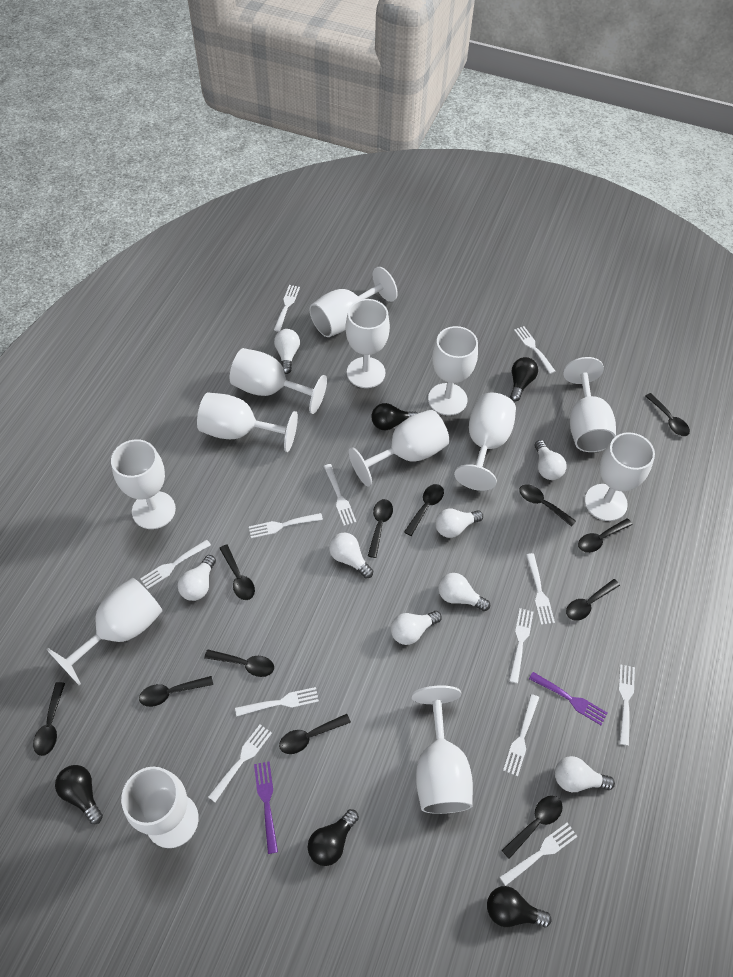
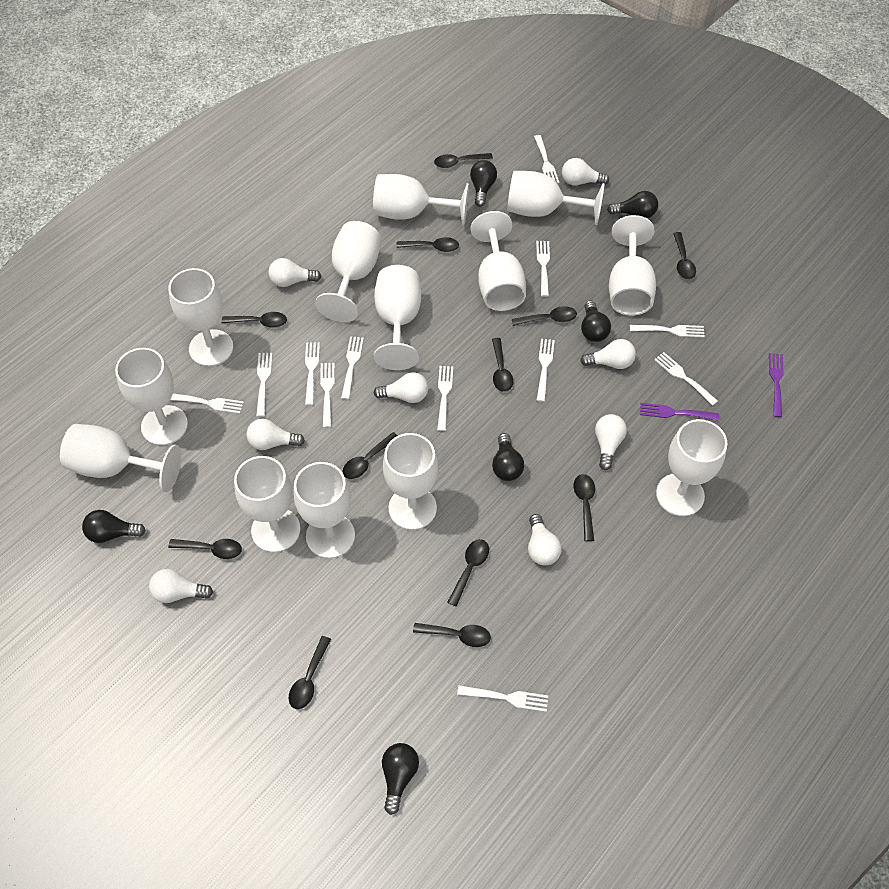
black light bulb: [55,765,103,824] [308,809,359,866] [371,403,418,430] [487,886,552,927] [510,357,538,402] = 5 -> [82,510,146,543] [382,743,419,815] [470,160,497,207] [492,433,524,481] [581,300,611,342] [607,191,658,218] = 6

